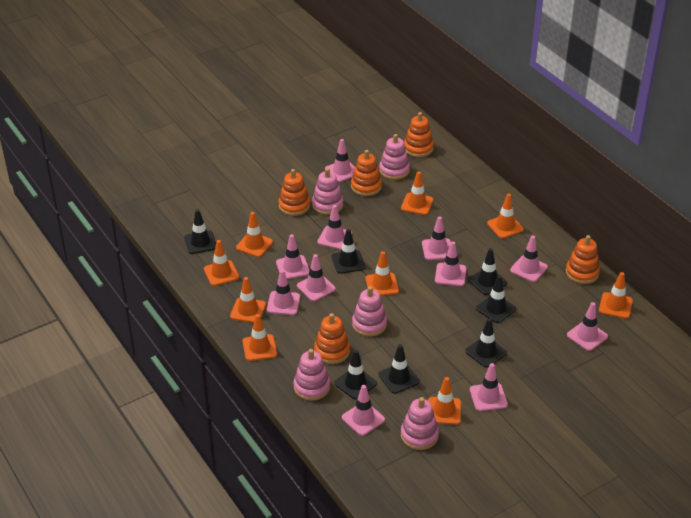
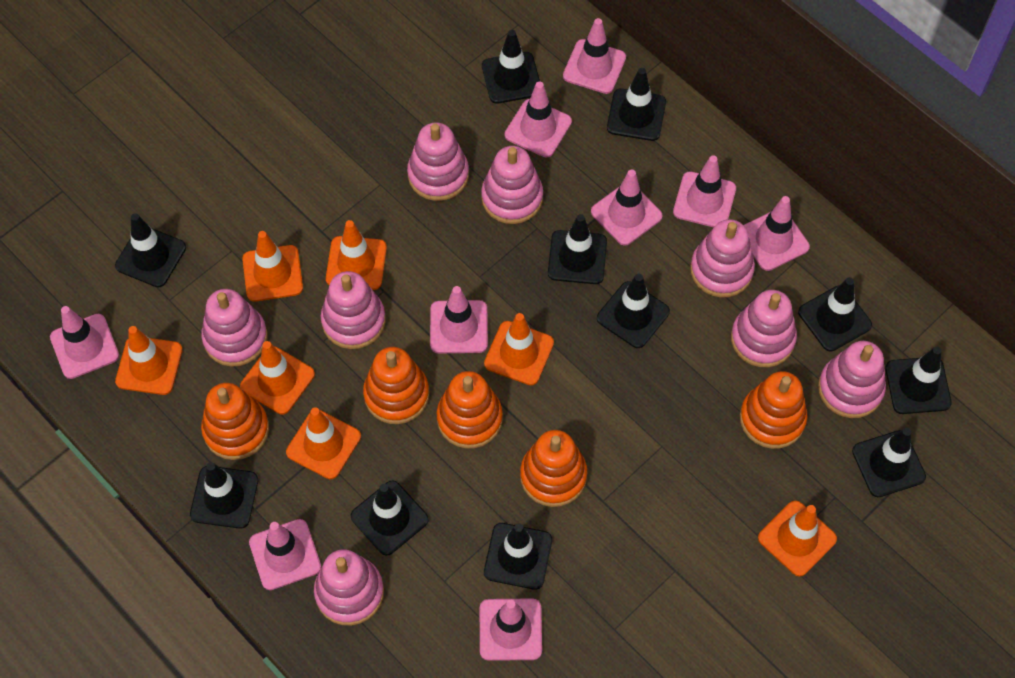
black traffic cone: [184,209,216,254] [332,229,365,274] [335,349,377,400] [379,344,420,394] [465,318,507,368] [468,248,507,295] [476,275,516,323] = 7 -> [115,213,186,287] [190,462,258,529] [351,480,429,556] [482,30,540,104] [484,523,552,590] [548,214,607,284] [597,274,670,348] [607,68,666,141] [798,277,872,351] [852,428,926,497] [885,347,952,414] = 11
orange traffic cone: [204,240,239,286] [230,277,266,323] [236,212,273,257] [242,314,277,361] [365,251,399,296] [401,172,433,215] [428,377,461,425] [487,194,524,238] [599,272,633,319] = 9 -> [115,326,183,395] [240,341,315,414] [242,231,303,302] [286,407,361,479] [326,220,387,290] [484,313,554,385] [758,501,837,577] = 7
pink stacking toy: [294,349,330,401] [312,168,343,215] [352,286,387,337] [379,134,410,180] [401,397,439,450] = 5 -> [201,289,267,367] [314,549,384,626] [321,271,386,349] [407,122,469,201] [481,146,543,224] [690,219,755,298] [731,290,797,367] [818,341,886,418] = 8
pink traffic cone: [267,270,300,315] [276,234,309,279] [297,254,336,301] [317,205,352,250] [325,139,355,182] [342,385,385,436] [422,216,451,260] [435,241,466,286] [470,363,508,411] [510,236,548,282] [567,302,608,351] = 11 -> [50,306,119,379] [249,519,321,590] [430,286,488,354] [480,598,542,661] [505,81,572,157] [563,18,626,94] [591,169,663,246] [673,155,736,228] [744,196,810,271] = 9

